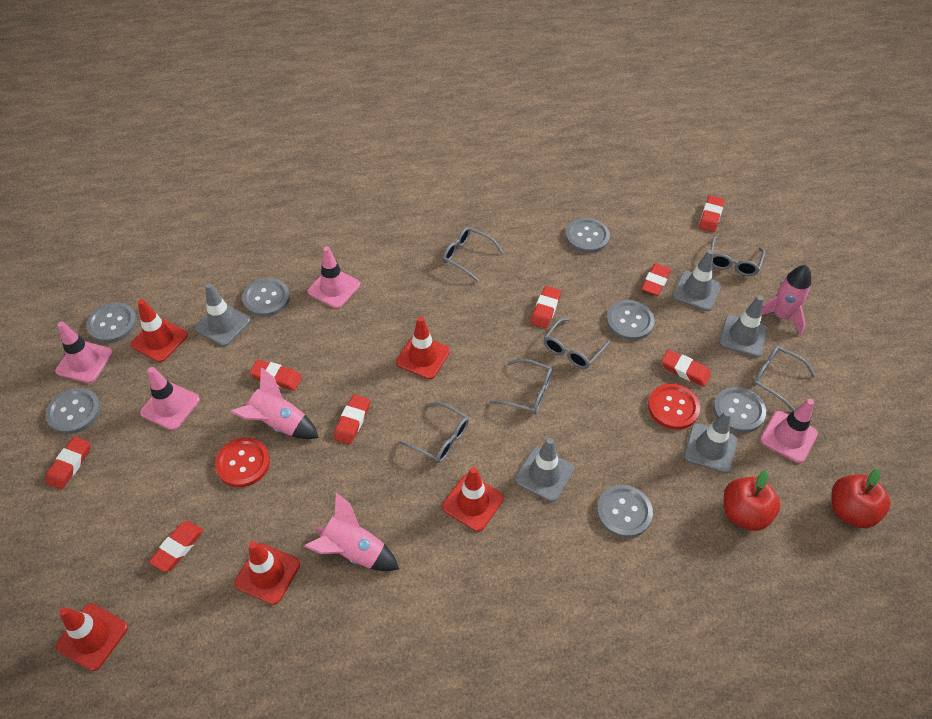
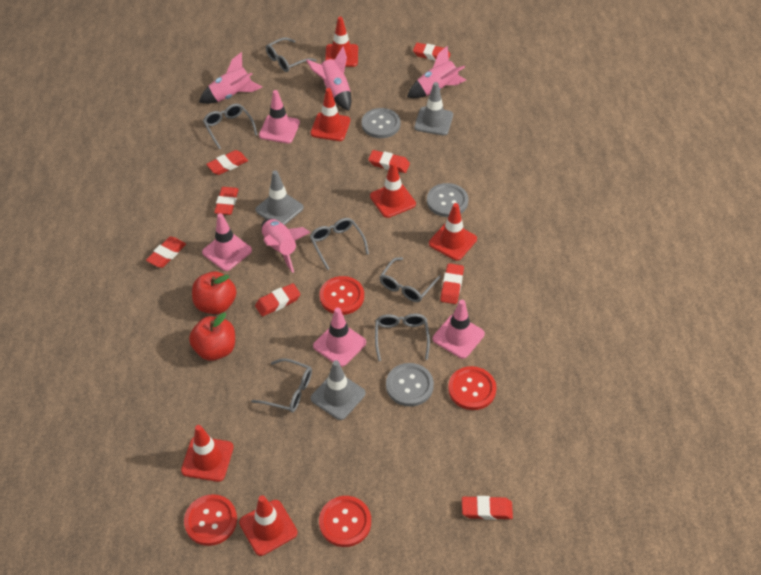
grey button: [46,388,101,434] [86,302,137,343] [242,278,290,317] [566,218,610,253] [597,485,653,538] [606,300,655,341] [713,387,766,433] = 7 -> [362,108,400,138] [386,363,434,407] [427,183,469,217] = 3
grey traffic cone: [195,283,251,346] [515,438,574,502] [672,250,721,311] [684,410,737,473] [719,296,767,357] = 5 -> [255,170,304,225] [311,360,366,420] [414,82,453,135] = 3
pink rocket: [230,367,319,439] [304,493,399,571] [762,265,811,335] = 3 -> [199,52,262,104] [261,219,310,273] [306,47,351,111] [407,46,466,98] = 4
red button: [215,438,270,487] [648,384,700,430] = 2 -> [184,494,237,546] [319,276,364,315] [319,496,371,547] [448,366,497,410] = 4
red traffic cone: [56,604,128,671] [131,299,188,362] [234,541,300,605] [396,317,450,379] [442,467,504,532] = 5 -> [181,425,234,482] [239,495,297,556] [311,88,350,141] [325,17,358,67] [370,162,416,218] [429,203,477,261] = 6

